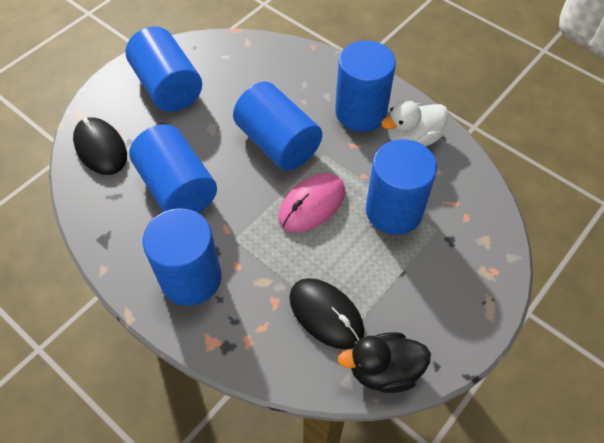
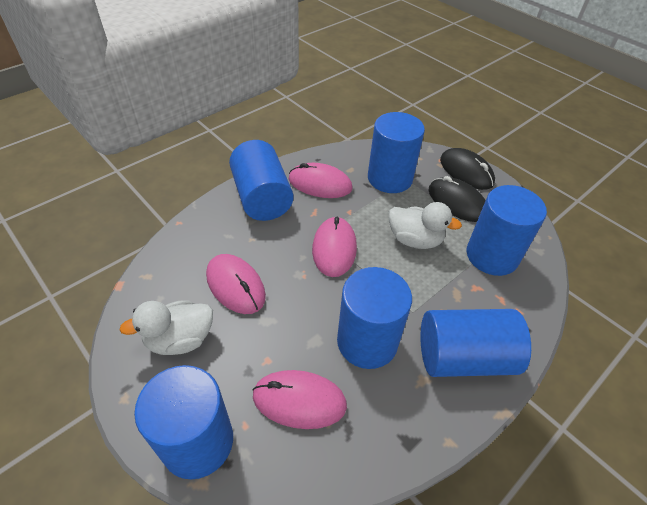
black duck: [338,332,431,393] = 1 -> none = 0
pink mouse: [278,173,345,232] = 1 -> [206,254,266,314] [252,370,347,429] [289,163,352,198] [312,217,357,277] = 4
white duck: [381,100,448,146] = 1 -> [119,301,213,355] [388,202,462,249] = 2

